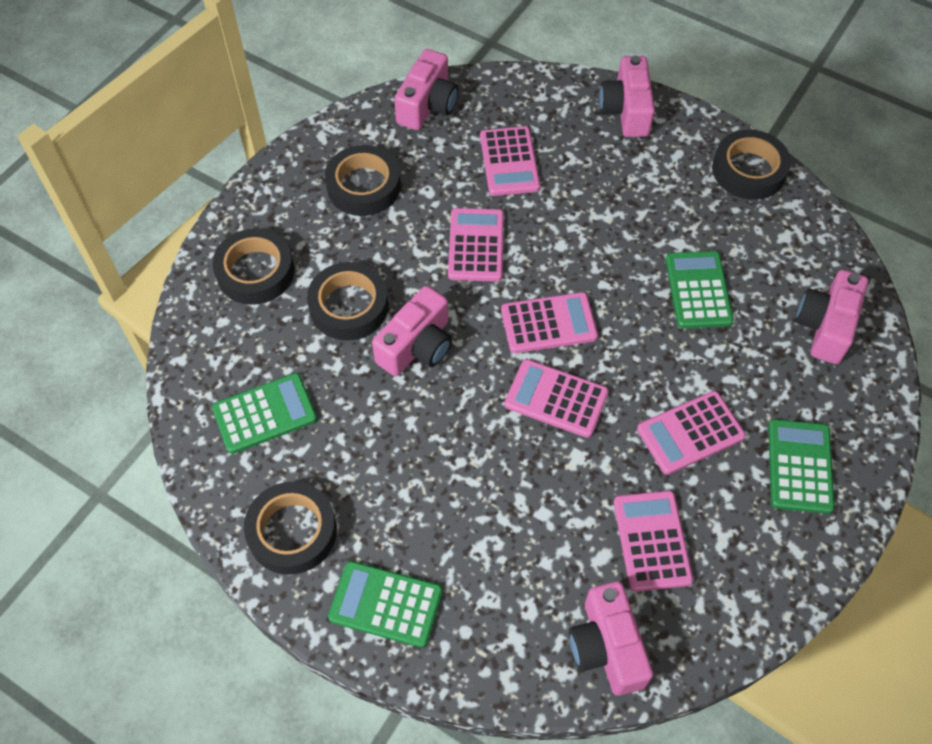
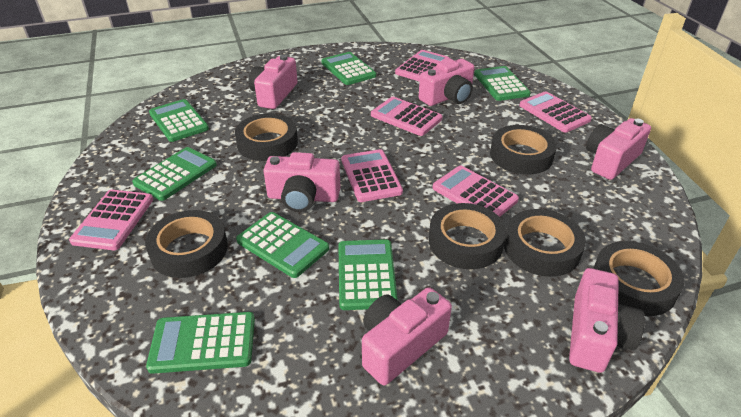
black tape: [212,228,294,305] [244,482,337,575] [307,262,389,340] [325,145,401,216] [712,130,791,200] = 5 -> [145,210,228,278] [235,113,298,161] [429,203,506,269] [490,125,557,175] [504,209,586,277] [593,241,685,316] = 6
green calculator: [212,373,317,454] [328,561,443,648] [666,251,734,329] [769,419,835,514] = 4 -> [132,147,217,201] [146,312,255,374] [149,99,209,142] [236,212,329,278] [321,52,376,85] [338,239,398,310] [474,66,531,101] = 7
pink camera: [372,286,452,376] [394,49,458,130] [569,581,653,696] [599,56,655,137] [796,270,868,364] = 5 -> [249,55,298,109] [263,152,341,212] [362,287,452,385] [419,59,474,106] [569,268,645,373] [586,118,651,180] = 6

